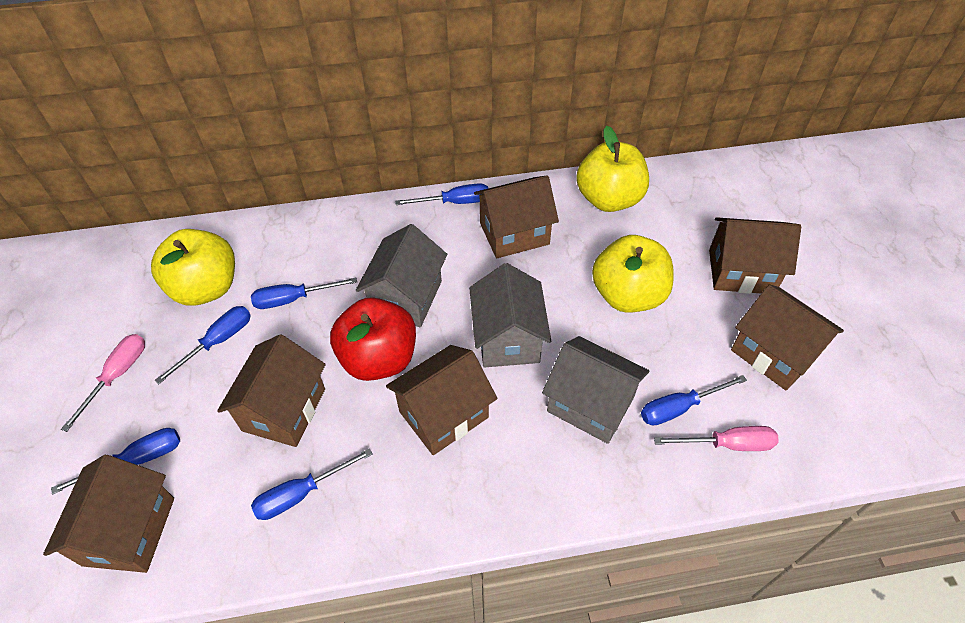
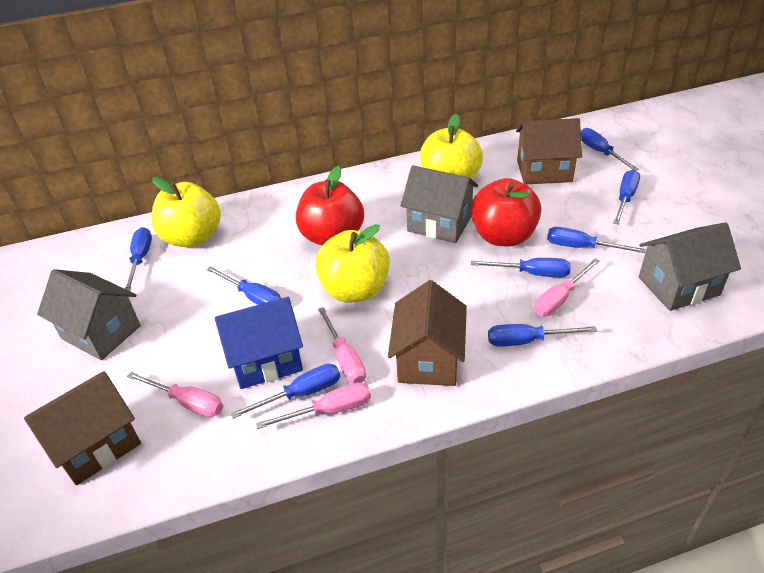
blue house: none = 0 -> [215,297,303,389] = 1
blue screwdriver: [51,428,180,494] [155,306,251,384] [251,278,357,309] [251,448,373,520] [395,183,489,205] [641,375,747,426] = 6 -> [125,227,152,291] [206,266,281,305] [231,364,340,419] [471,258,571,277] [488,324,597,347] [547,227,646,253] [581,128,639,171] [613,170,640,224] = 8
brown house: [43,455,174,573] [217,334,326,447] [386,345,497,455] [474,175,559,258] [709,217,801,294] [731,285,844,390] = 6 -> [24,371,141,485] [388,280,467,386] [516,118,582,185] = 3
pink screwdriver: [61,334,145,432] [654,426,779,451] = 2 -> [127,372,223,417] [256,383,371,429] [318,307,366,384] [534,259,600,316] = 4
red apple: [330,297,416,381] = 1 -> [296,166,364,246] [470,178,542,246] = 2

